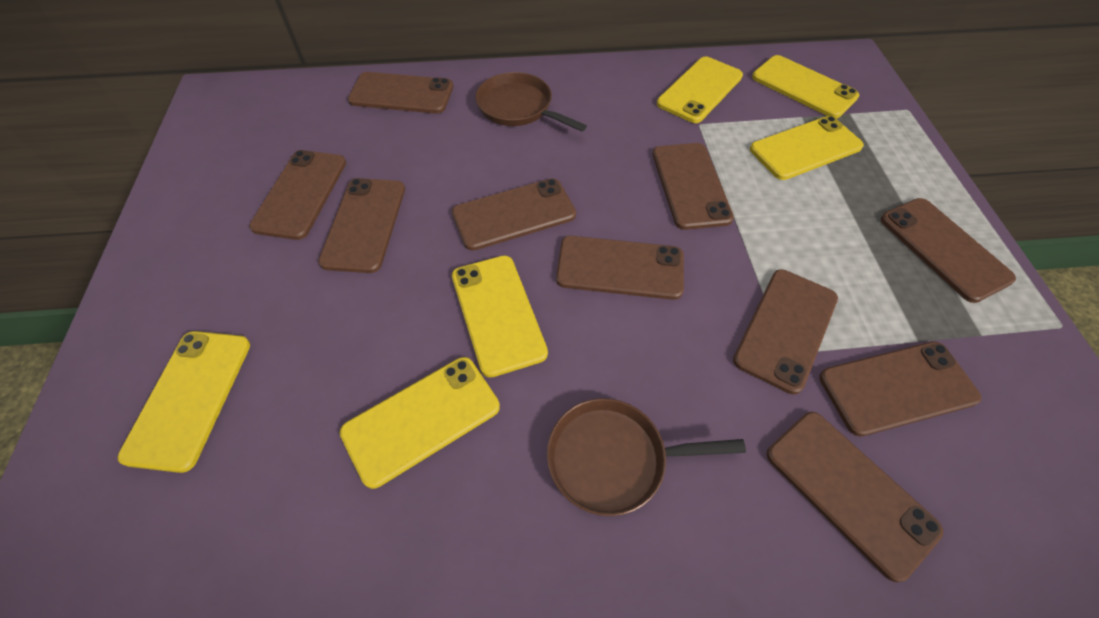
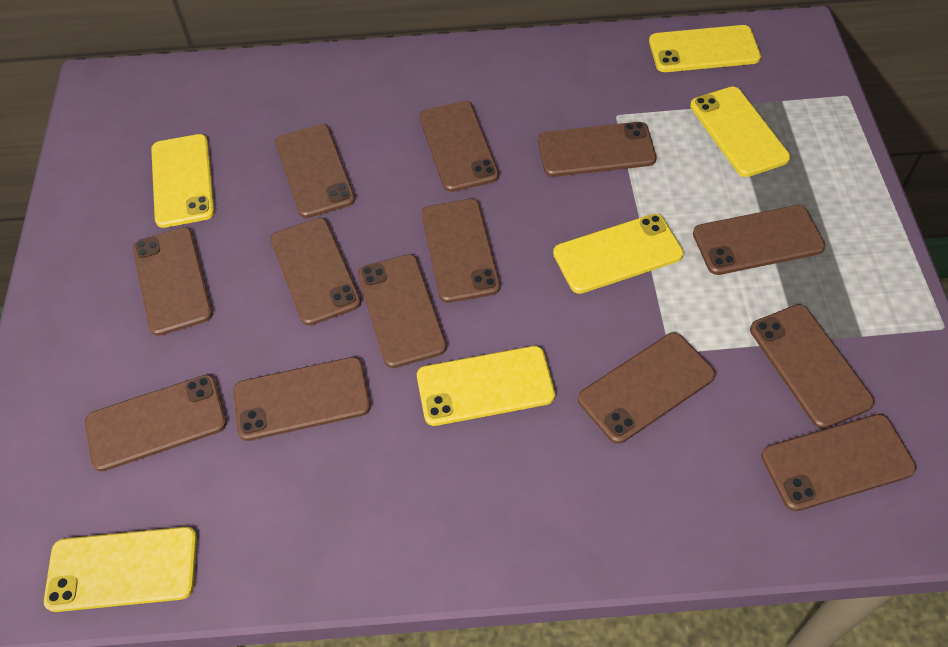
brown pan: [475,72,587,132] [547,398,746,516] = 2 -> none = 0
brown phone: [249,150,346,240] [318,178,405,273] [348,72,453,114] [452,178,576,251] [556,236,684,300] [653,143,734,230] [733,269,838,394] [767,412,943,582] [819,341,981,436] [880,198,1016,303] = 10 -> [85,375,227,472] [133,227,213,336] [233,357,371,441] [270,218,361,326] [275,124,355,218] [358,254,447,368] [419,101,499,192] [422,199,500,303] [538,122,656,177] [578,333,715,444] [693,205,825,275] [750,305,874,429] [761,414,916,511] = 13

